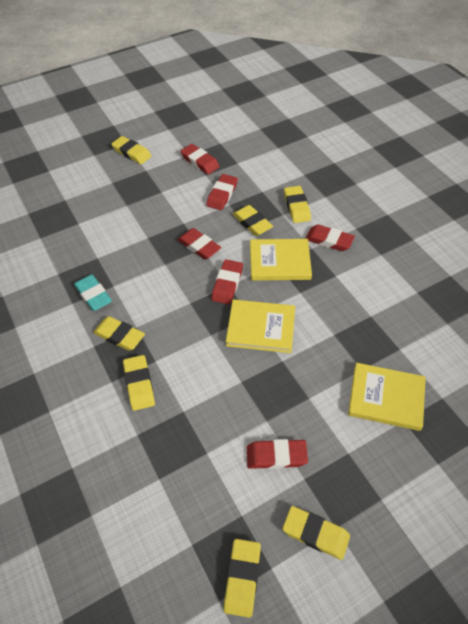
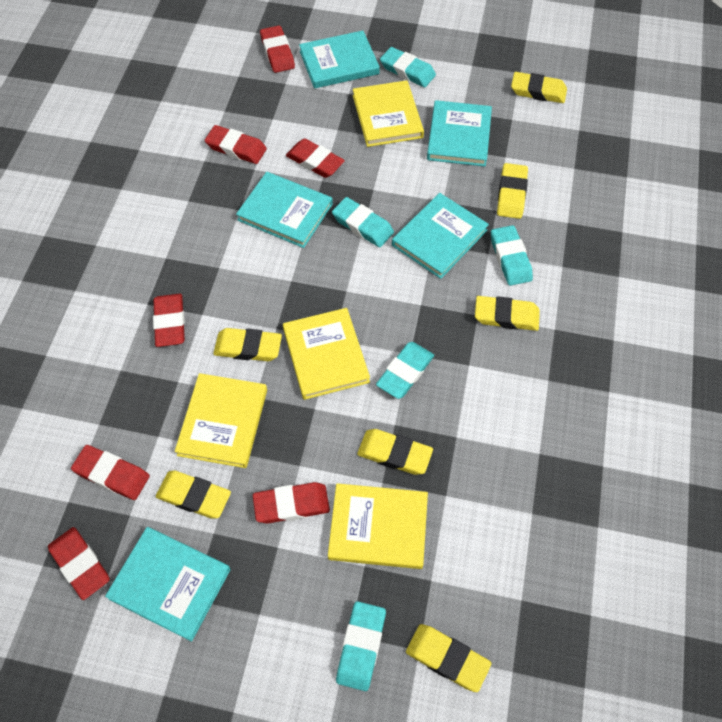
red eraser: [177,228,221,259] [181,144,220,174] [206,174,238,210] [211,259,243,304] [247,439,308,469] [305,224,355,251] = 6 -> [48,527,110,600] [71,445,150,500] [153,294,185,347] [205,125,267,164] [253,482,330,524] [260,26,295,73] [286,138,345,178] = 7
turquoise book: none = 0 -> [105,527,231,642] [236,172,333,248] [299,31,380,89] [392,193,489,279] [427,100,492,166] = 5
turquoise eraser: [74,274,112,311] = 1 -> [332,197,394,247] [336,601,386,691] [376,342,434,399] [380,47,436,87] [491,225,533,286] = 5
yellow book: [226,300,295,353] [250,239,312,281] [348,363,426,431] = 3 -> [175,373,267,468] [283,308,370,400] [328,483,428,569] [353,80,424,147] = 4

